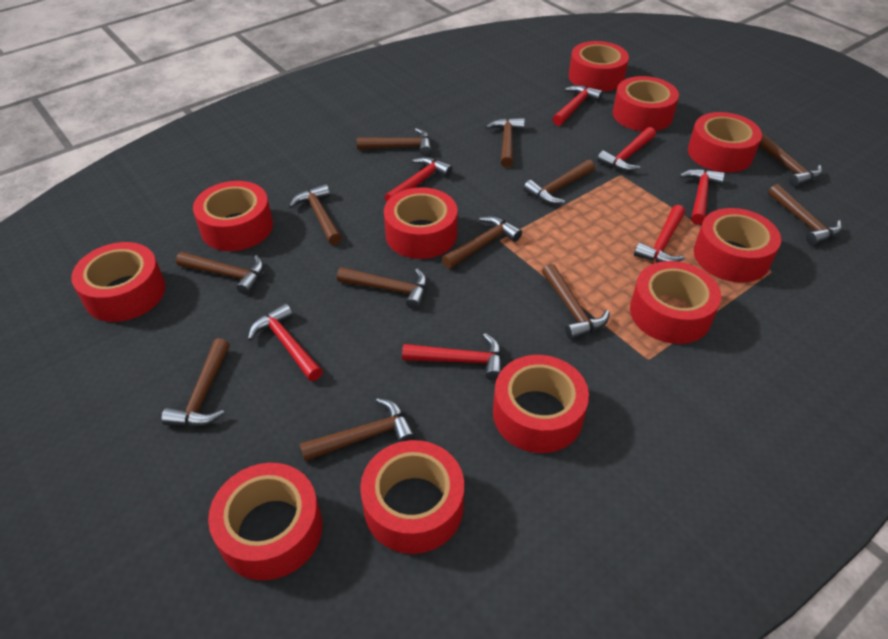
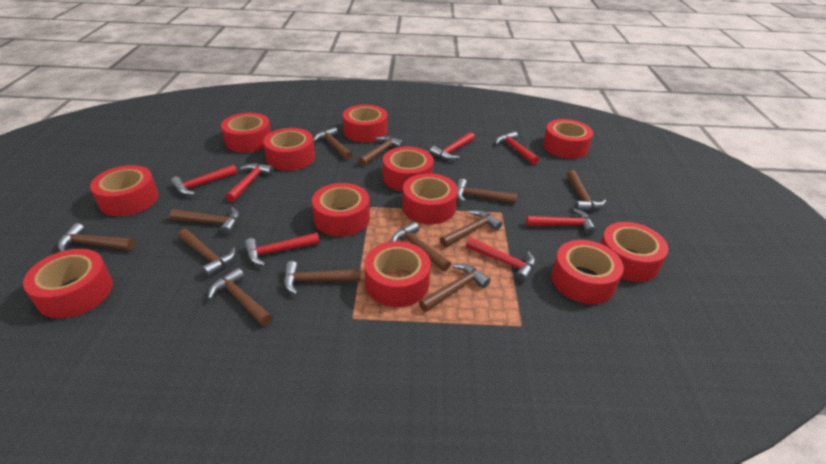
red tape: [71,242,165,322] [193,181,273,251] [208,463,322,581] [360,440,464,554] [384,187,458,259] [493,355,589,453] [568,41,629,92] [612,76,679,131] [630,261,721,344] [688,112,762,173] [694,208,781,283] = 11 -> [23,249,113,318] [90,165,159,216] [221,112,271,153] [263,128,315,171] [312,183,370,236] [343,105,387,143] [364,241,431,307] [383,147,434,192] [403,173,458,224] [543,119,593,159] [551,240,624,304] [600,222,669,282] = 12

